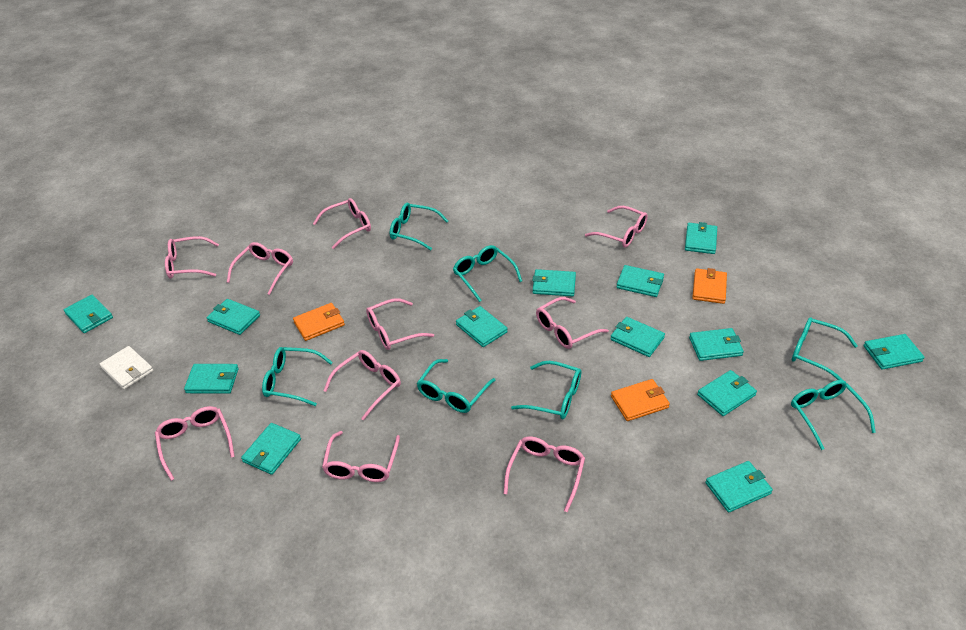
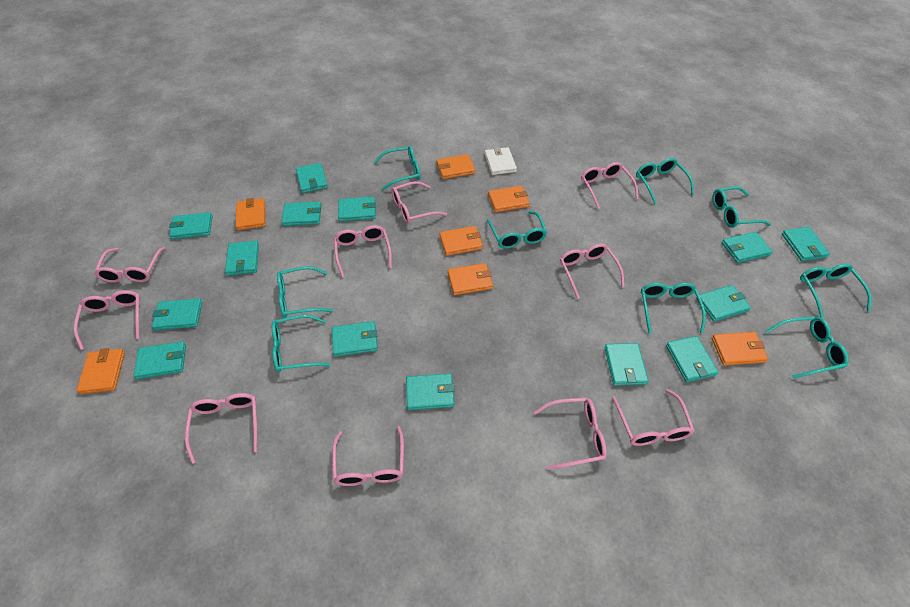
orange wallet: [293,303,345,341] [611,379,670,421] [692,268,727,304] = 3 -> [76,348,125,394] [236,198,265,230] [437,154,475,179] [439,226,483,256] [448,263,493,295] [488,186,530,212] [712,332,768,366] = 7
turquoise glasses: [262,347,333,406] [390,203,448,251] [417,359,495,413] [453,245,522,302] [511,361,581,419] [791,380,876,450] [792,317,858,380] = 7 -> [272,315,331,372] [277,266,333,318] [374,146,421,190] [487,211,547,249] [636,158,694,204] [641,283,706,334] [713,187,771,228] [765,316,849,379] [800,264,871,317] = 9
turquoise wallet: [64,295,113,333] [184,364,239,394] [207,299,260,335] [241,423,301,475] [456,306,508,347] [532,269,576,297] [610,317,665,357] [616,265,664,297] [685,222,717,254] [689,328,744,361] [697,370,757,416] [705,461,773,513] [863,334,925,370] = 13 -> [134,341,186,379] [152,298,202,330] [169,212,212,239] [225,240,259,276] [281,201,321,226] [296,163,328,193] [332,321,378,357] [338,197,376,221] [406,373,455,410] [605,343,649,386] [666,336,719,382] [696,285,751,322] [722,232,773,263] [782,227,830,261] = 14

